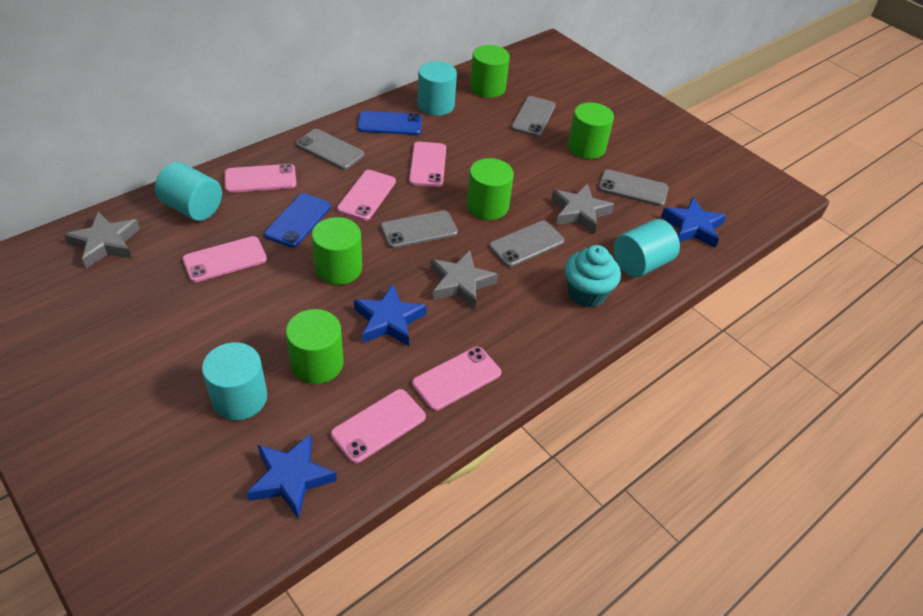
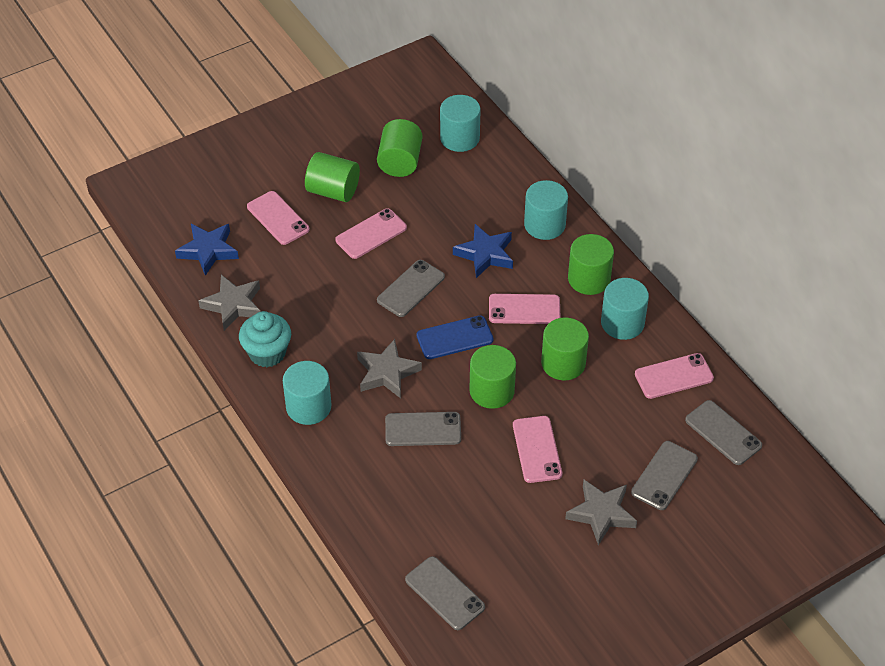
blue phone: [264,193,331,248] [357,111,422,135] = 2 -> [417,315,494,359] = 1
blue star: [247,434,337,519] [354,284,427,346] [661,197,727,248] = 3 -> [175,224,239,276] [453,224,513,278] = 2
pink phone: [182,236,267,282] [225,164,297,193] [331,389,426,463] [337,170,396,221] [409,142,446,187] [412,347,501,411] = 6 -> [247,191,310,245] [335,208,407,259] [489,294,561,324] [513,416,562,483] [635,353,714,399] = 5

